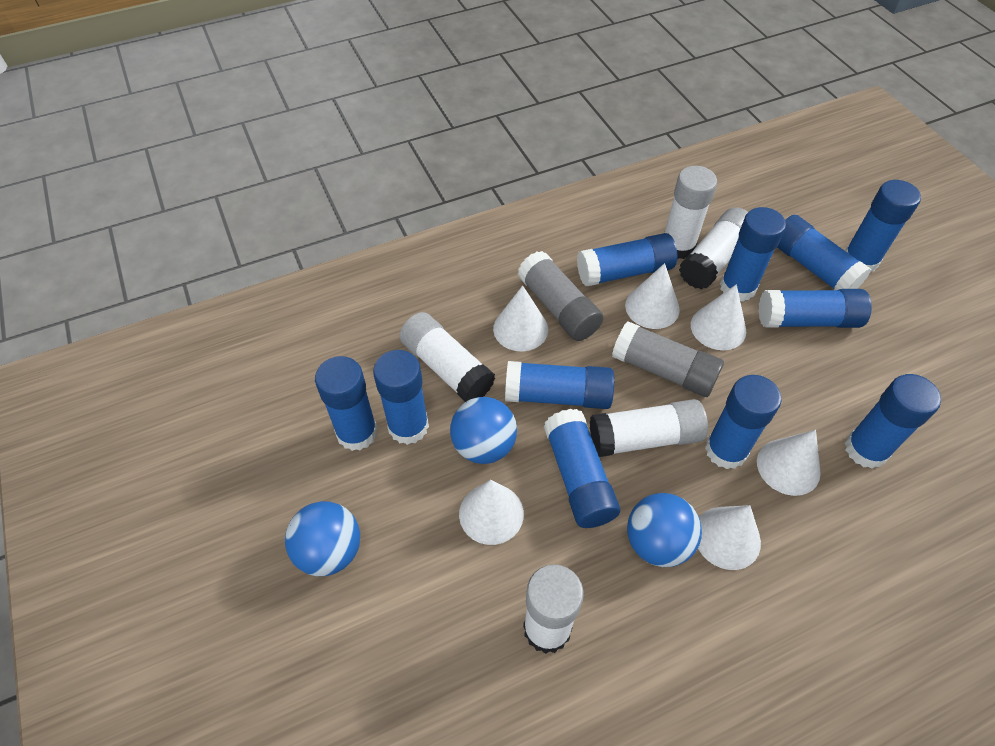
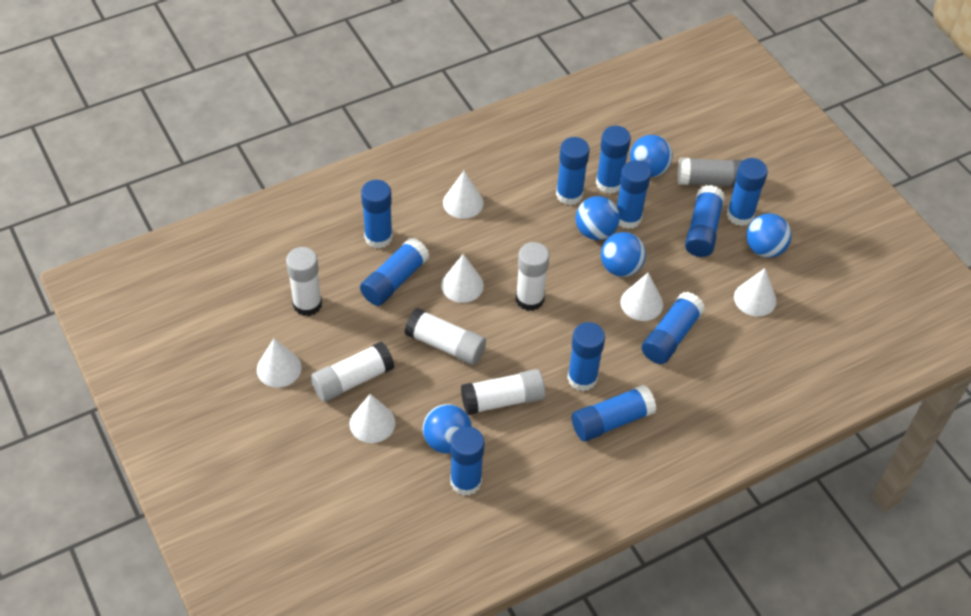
blue ball: [285,501,360,576] [450,397,517,464] [627,493,702,567] = 3 -> [423,404,472,453] [576,196,620,240] [601,232,646,277] [630,135,672,177] [746,213,792,258] = 5
grey glue stick: [518,251,603,341] [612,321,724,397] = 2 -> [677,158,743,188] = 1

